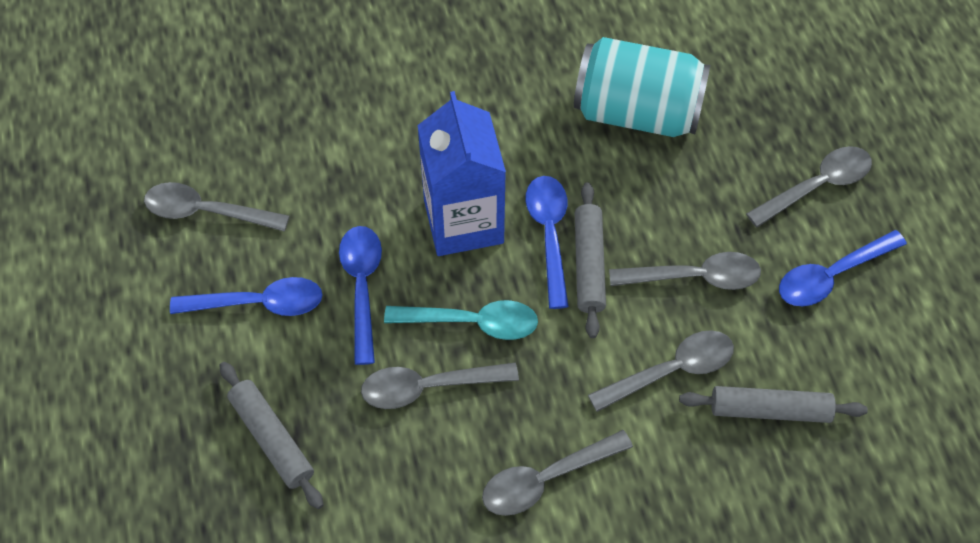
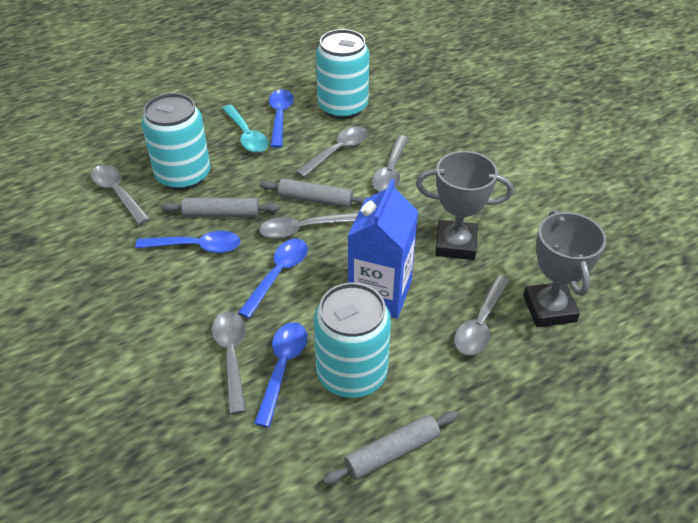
grey trophy: none = 0 -> [416,151,513,260] [523,210,606,327] = 2
turquoise can: [574,37,710,137] = 1 -> [142,93,210,191] [314,283,391,398] [316,29,369,120] = 3

